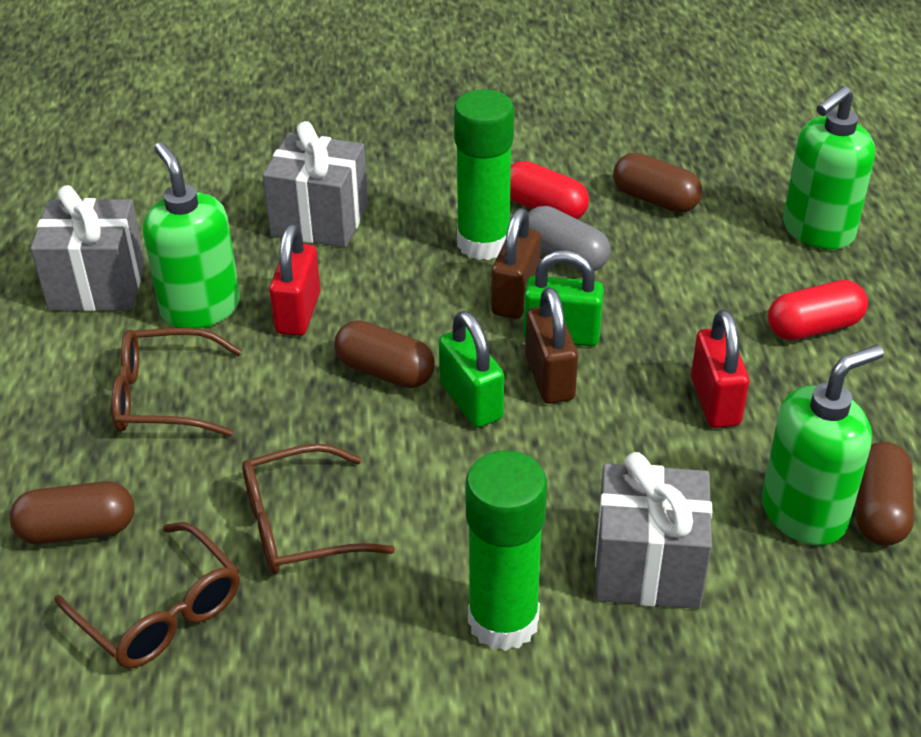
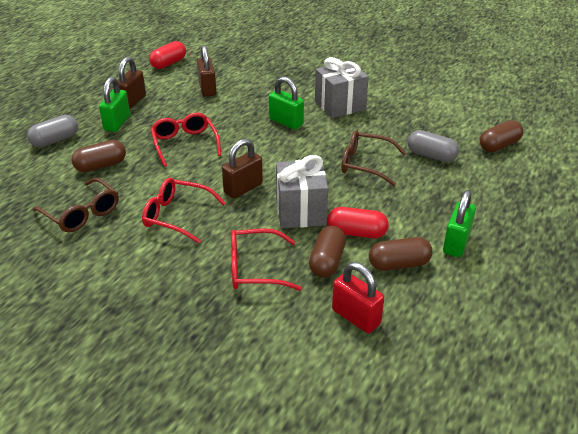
brown glasses: [54,522,240,668] [112,328,242,436] [242,443,395,574] = 3 -> [32,178,119,232] [341,130,406,186] = 2
brown padlock: [491,208,541,319] [525,287,578,404] = 2 -> [117,57,146,109] [197,45,217,97] [222,139,263,198] = 3
green glue stick: [454,89,514,260] [465,450,547,651] = 2 -> none = 0
green padlock: [439,311,504,428] [523,250,604,347] = 2 -> [99,77,130,132] [269,76,304,129] [443,190,476,257] = 3
green soap dispenser: [143,142,240,329] [762,345,884,546] [783,86,875,250] = 3 -> none = 0
grey capsule: [528,206,610,271] = 1 -> [27,115,78,147] [407,130,459,162] = 2
grey gift: [30,185,145,311] [263,121,368,248] [595,452,712,609] = 3 -> [276,155,328,228] [315,57,369,118] = 2
red glasses: none = 0 -> [142,178,226,243] [151,113,221,167] [231,229,302,291] = 3
red padlock: [269,224,321,336] [691,310,749,428] = 2 -> [332,262,384,333] = 1

